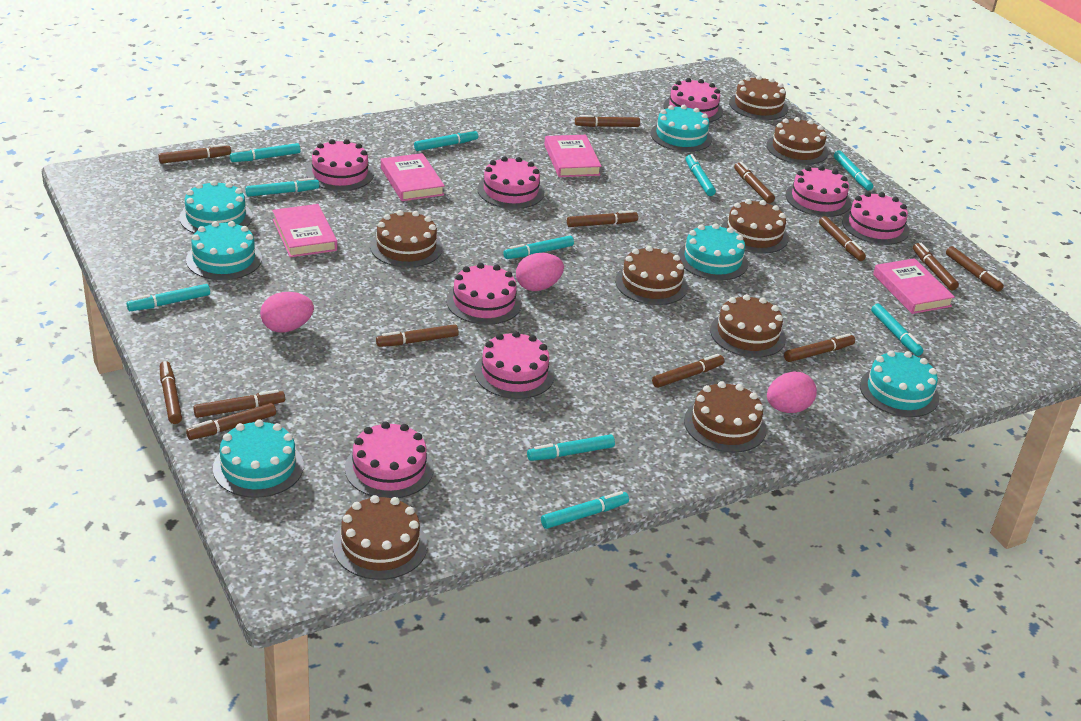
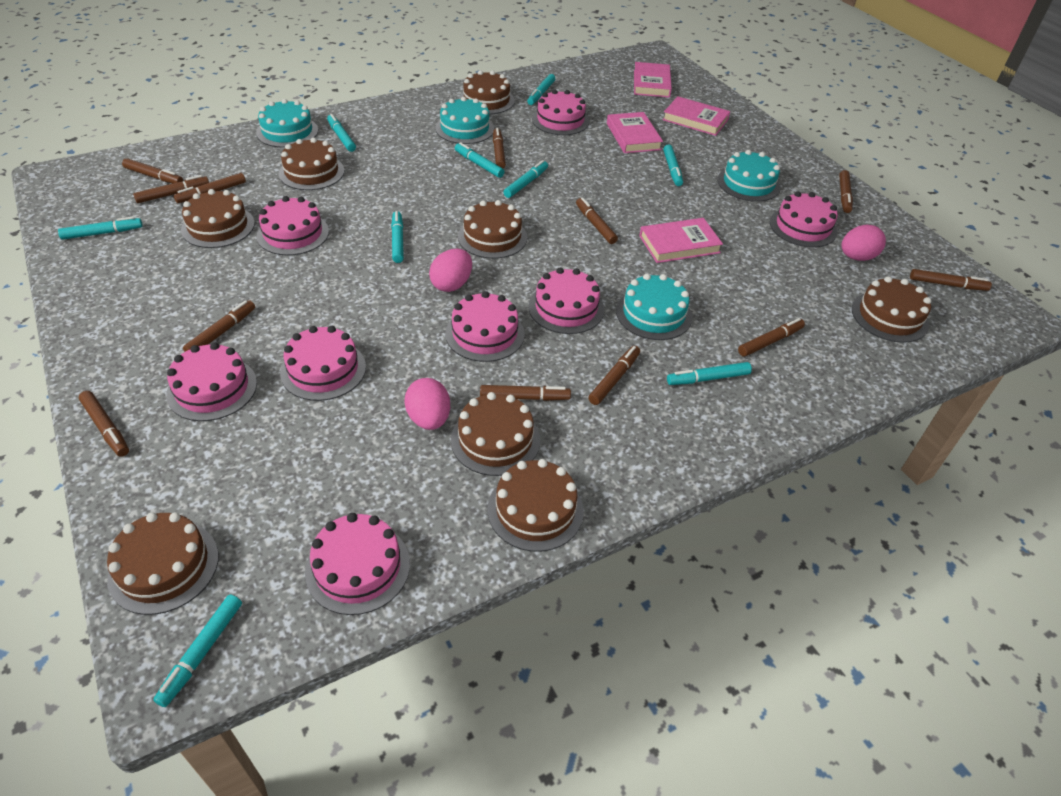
brown marker: [158,144,231,164] [160,361,182,424] [186,403,276,440] [193,390,285,418] [376,324,459,347] [567,210,638,227] [575,115,640,127] [652,354,724,388] [734,162,775,203] [784,333,855,362] [819,216,866,261] [913,243,959,290] [946,246,1004,292] = 13 -> [79,391,129,457] [122,158,183,184] [133,175,209,203] [174,173,246,203] [183,300,255,352] [480,385,571,401] [493,128,506,168] [576,198,618,244] [588,346,640,405] [738,318,805,357] [839,170,853,213] [910,269,992,291] = 12
turquoise cake: [179,180,252,234] [186,221,262,280] [213,419,304,498] [651,105,712,152] [678,223,748,280] [860,350,939,417] = 6 -> [256,99,318,148] [435,97,494,144] [616,274,692,340] [717,150,781,202] = 4
turquoise marker: [127,284,210,311] [230,143,300,162] [245,178,319,197] [414,129,478,151] [503,236,574,259] [527,434,615,461] [541,491,629,529] [686,154,716,196] [834,150,873,191] [871,304,923,356] = 10 -> [58,216,143,240] [153,595,242,707] [327,114,356,152] [391,211,404,263] [455,142,504,178] [503,160,548,198] [527,74,555,105] [663,144,683,186] [667,362,752,385] = 9

